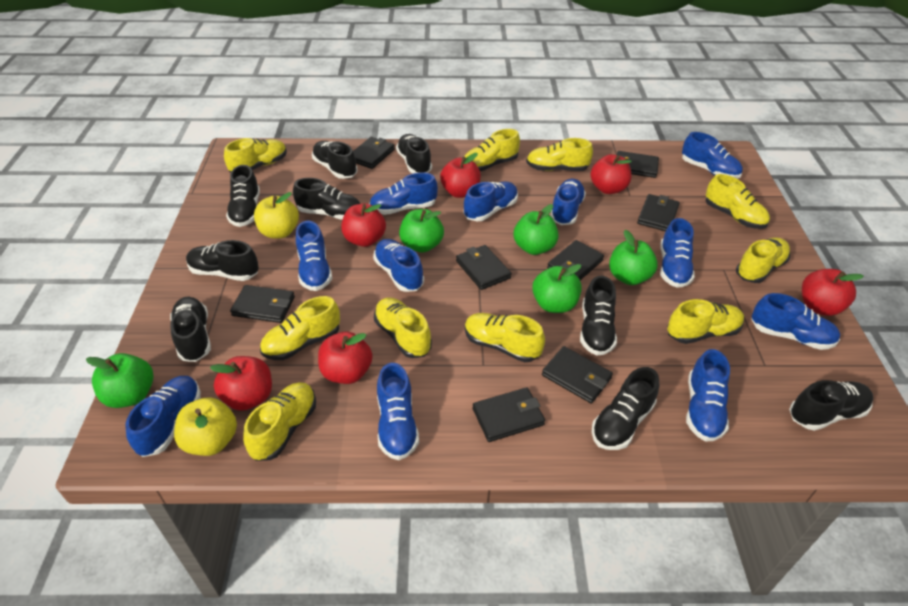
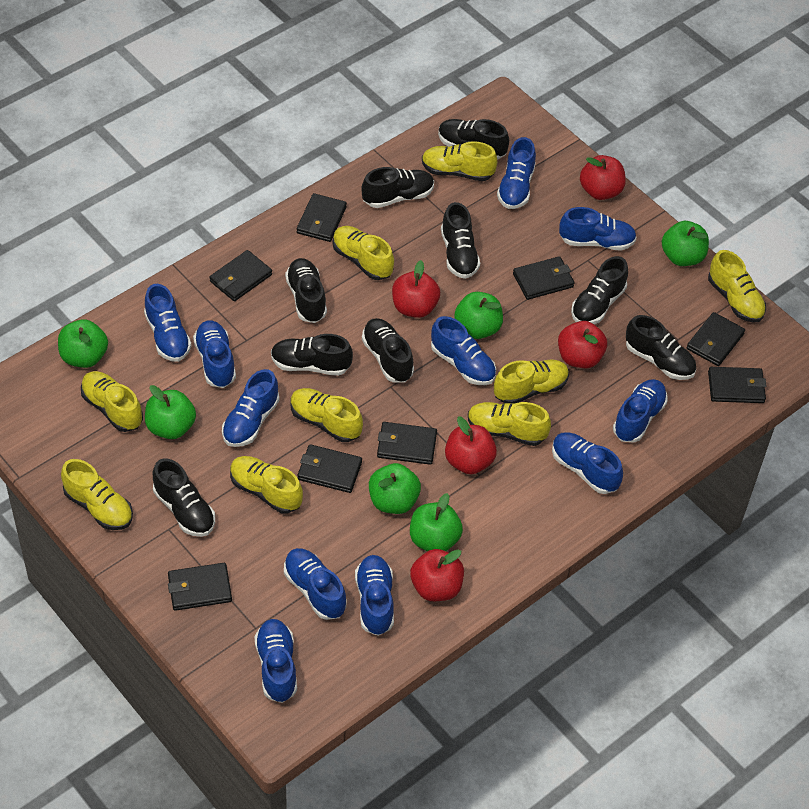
green apple: [86,353,154,408] [399,209,444,253] [514,204,559,255] [532,264,582,313] [609,230,658,285] = 5 -> [58,319,108,368] [145,385,196,439] [369,463,421,514] [410,493,463,551] [454,292,503,339] [662,221,709,266] = 6
red apple: [210,356,272,411] [318,332,372,384] [341,203,386,247] [440,153,481,198] [590,154,632,194] [802,269,864,316] = 6 -> [392,260,440,318] [410,549,464,601] [445,416,497,474] [558,321,607,368] [580,155,626,200] = 5
yellow apple: [174,397,237,456] [254,192,299,239] = 2 -> none = 0
yellow shoe: [224,138,287,173] [243,382,316,461] [260,296,340,360] [374,298,432,358] [464,129,520,171] [465,313,545,362] [526,138,593,171] [667,299,744,344] [706,174,770,229] [736,237,790,283] = 10 -> [61,459,133,530] [81,371,143,432] [230,456,303,513] [290,388,363,442] [333,226,394,280] [422,141,497,181] [468,402,551,446] [494,359,569,404] [708,250,766,322] = 9

